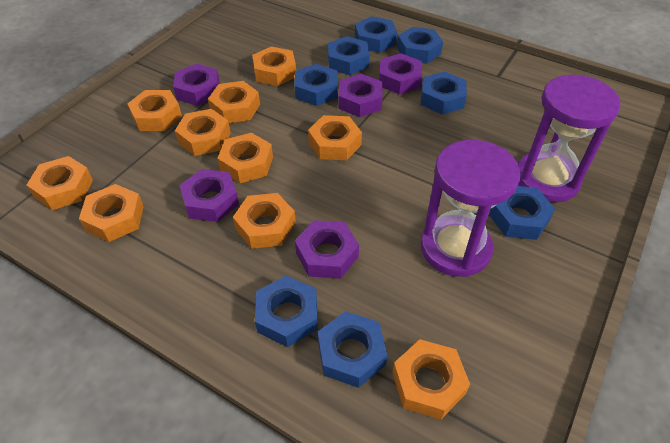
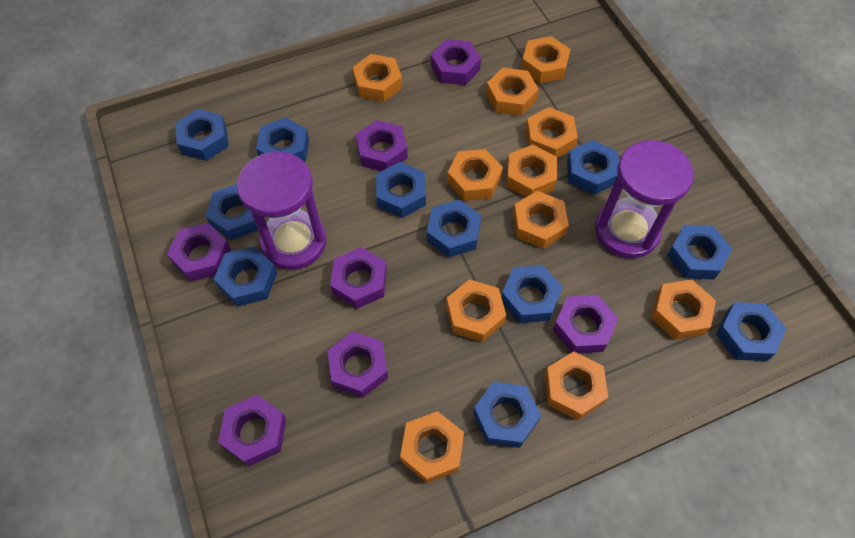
blue nut: [255,275,318,347] [295,64,338,106] [318,311,387,388] [328,36,369,75] [355,16,397,53] [397,27,443,64] [421,71,467,115] [489,186,555,240] = 8 -> [175,109,229,161] [206,184,258,240] [214,246,277,307] [256,117,309,162] [376,162,426,218] [427,200,481,257] [473,382,541,448] [501,265,563,323] [567,140,619,195] [667,225,732,279] [716,302,786,361] = 11
orange nut: [27,156,93,210] [79,184,144,242] [128,90,182,131] [175,109,231,156] [208,81,260,123] [217,133,273,183] [233,193,296,249] [252,46,296,86] [308,115,362,160] [392,339,470,419] = 10 -> [352,54,402,102] [400,411,464,483] [446,279,506,342] [447,149,503,201] [486,68,539,116] [506,145,557,197] [513,191,569,249] [521,36,571,84] [525,107,578,158] [545,352,608,420] [651,279,716,340] = 11
purple nut: [173,64,220,106] [179,169,239,222] [295,220,359,279] [338,74,382,117] [379,53,422,95] = 5 -> [167,223,231,281] [218,395,286,466] [327,331,388,398] [330,247,387,309] [356,120,408,171] [431,39,481,85] [553,295,618,353] = 7

